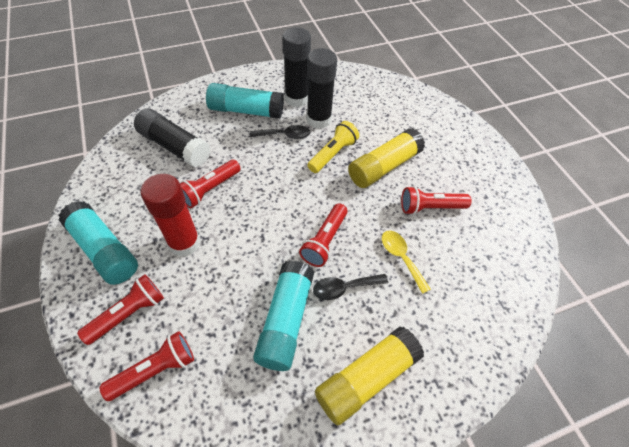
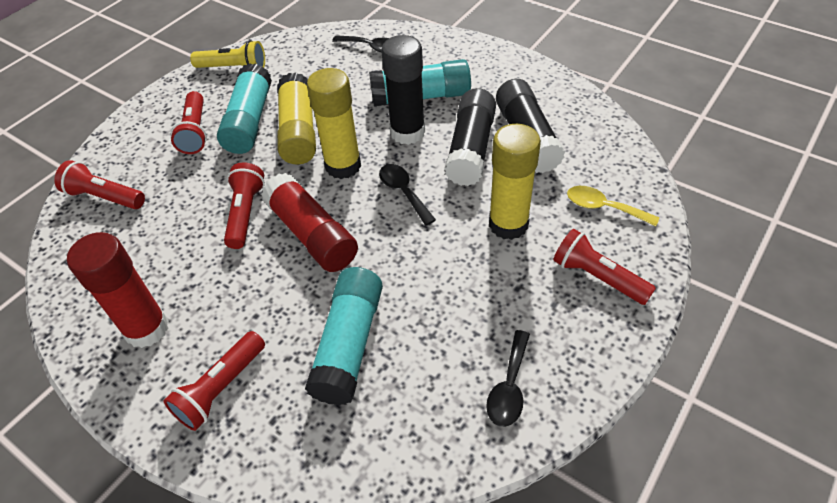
black spoon: [250,125,310,139] [313,274,388,300] = 2 -> [332,35,389,52] [379,164,436,225] [486,330,530,427] = 3
red glue stick: [141,174,200,256] = 1 -> [67,232,169,348] [261,173,358,272] = 2
yellow glue stick: [315,326,424,425] [348,128,425,188] = 2 -> [277,72,316,164] [307,68,361,179] [489,124,541,240] = 3

